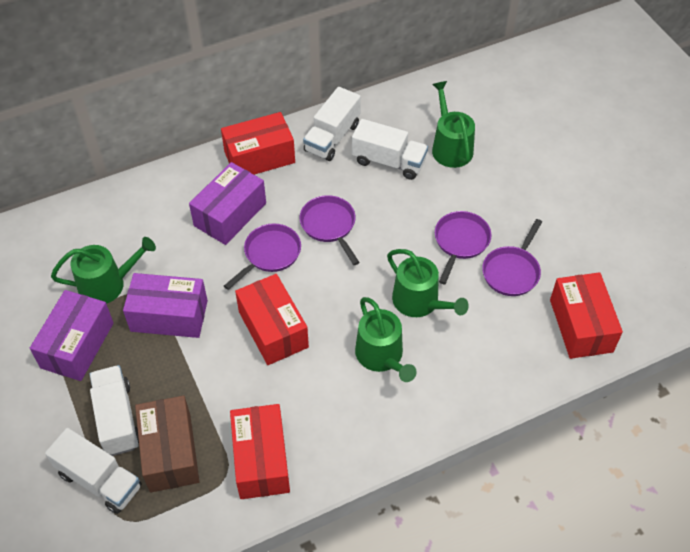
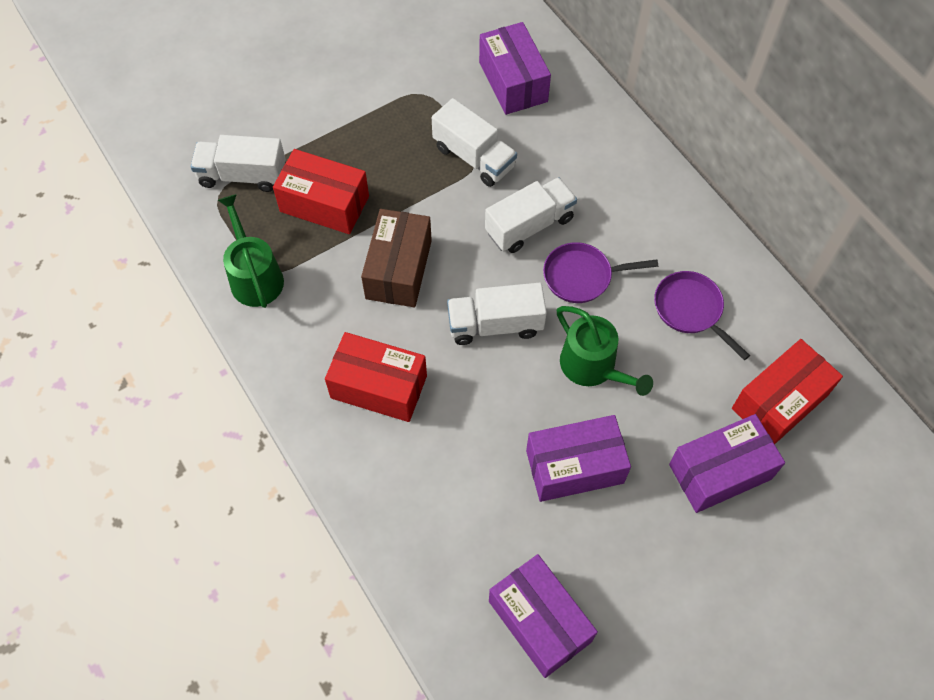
green watering can: [51,237,156,304] [355,297,417,382] [387,249,469,317] [432,81,475,168] = 4 -> [218,194,284,308] [557,306,653,396] = 2
purple box: [30,290,113,381] [123,273,208,338] [189,162,266,245] = 3 -> [479,22,551,115] [489,554,598,678] [526,415,631,502] [669,414,785,513] = 4
purple pan: [224,223,301,290] [300,195,360,265] [435,211,491,284] [482,219,542,296] = 4 -> [543,242,658,303] [654,271,750,360] = 2
red box: [221,112,295,175] [230,404,290,499] [235,274,309,365] [550,272,623,359] = 4 -> [273,149,369,234] [325,332,427,422] [732,339,843,444] = 3

